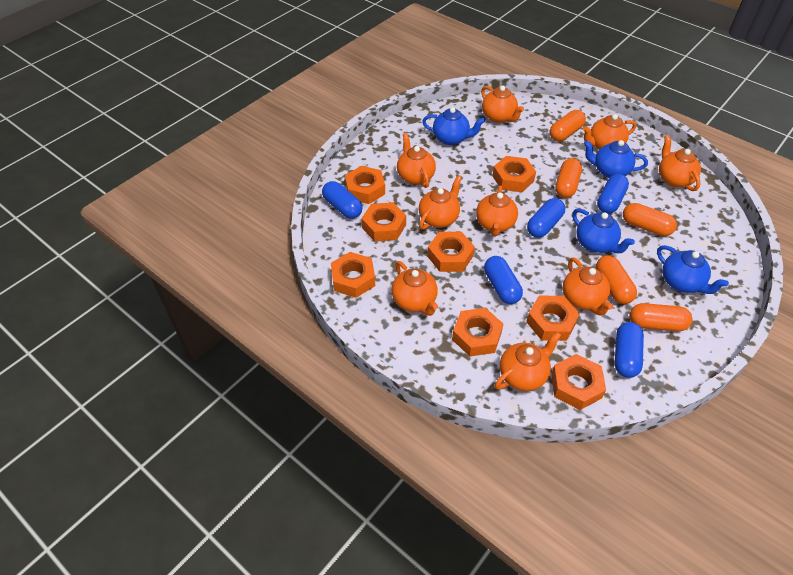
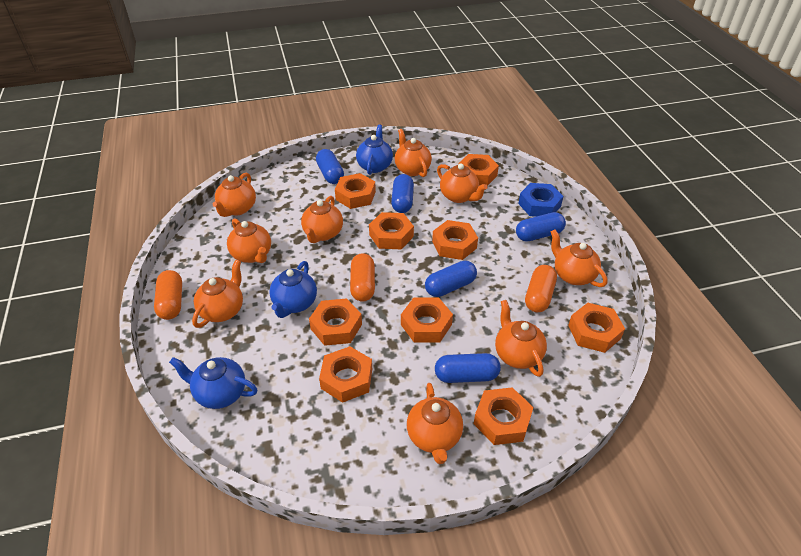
blue nut: none = 0 -> [518,183,563,217] = 1
blue teapot: [422,107,485,145] [572,208,635,253] [584,140,648,178] [657,245,729,294] = 4 -> [169,357,257,409] [269,261,317,318] [356,125,393,175] = 3
orange capsule: [550,110,586,141] [555,158,582,198] [596,255,637,304] [623,203,677,236] [630,303,693,332] = 5 -> [154,270,182,320] [350,253,375,302] [525,265,557,312] = 3
orange nut: [331,252,375,298] [345,166,385,204] [361,202,406,241] [427,232,475,272] [452,308,503,357] [492,156,536,192] [526,296,580,341] [551,354,606,410] = 8 -> [309,298,362,346] [319,346,372,403] [335,173,376,209] [369,212,414,249] [401,298,453,342] [432,220,478,260] [458,154,499,186] [474,387,534,445] [568,303,625,353] = 9

